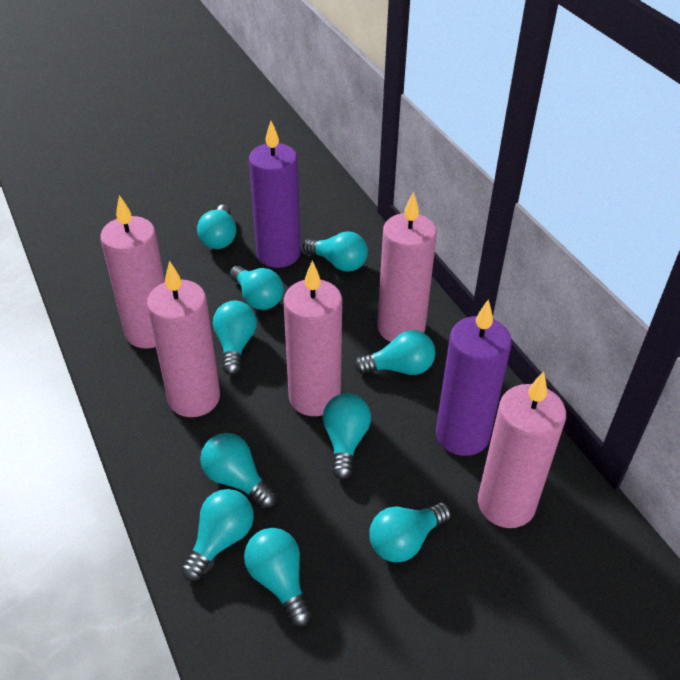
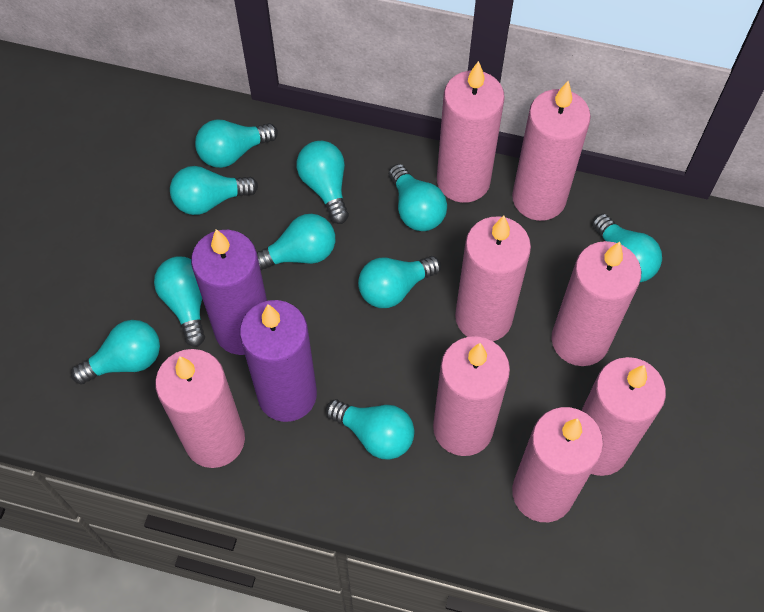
pink candle: [100,195,165,349] [147,261,220,417] [284,261,342,416] [377,192,437,342] [478,371,566,528] = 5 -> [155,349,245,468] [433,336,510,456] [437,61,505,203] [455,216,531,341] [512,81,591,221] [512,407,603,522] [551,241,641,366] [581,357,666,476] = 8

